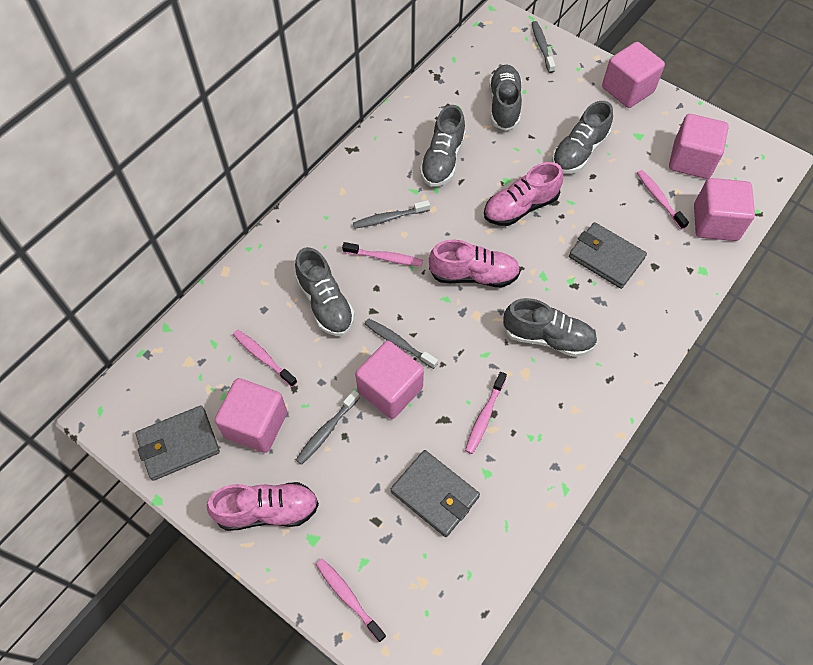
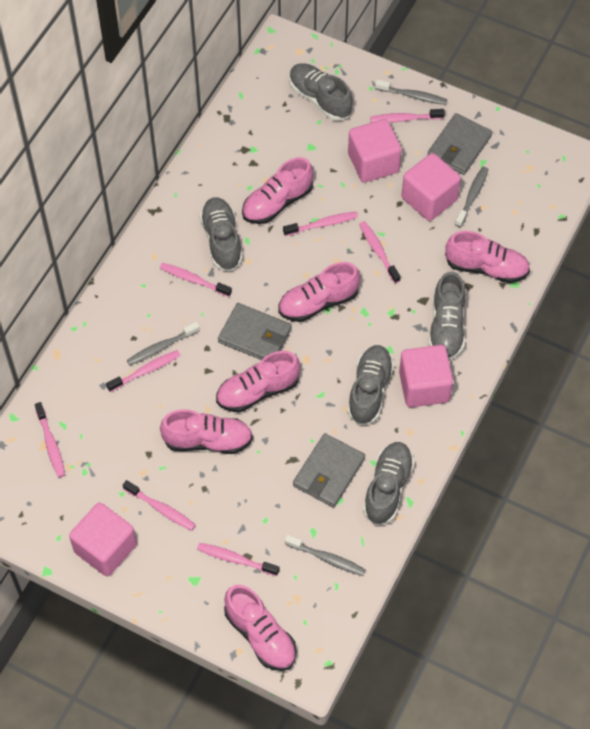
pink cube: [215,378,287,453] [355,341,424,419] [602,42,665,108] [669,114,729,179] [694,178,755,241] = 5 -> [69,502,137,577] [348,119,402,183] [399,345,453,408] [402,153,461,221] = 4
pink shoe: [207,482,319,531] [429,240,521,287] [484,162,563,226] = 3 -> [160,409,253,454] [216,351,300,413] [224,585,296,671] [242,157,313,224] [279,262,360,322] [445,231,530,283] = 6
pink toothbrush: [233,330,297,387] [316,559,386,642] [342,242,423,266] [465,372,507,454] [637,170,689,230] = 5 -> [35,402,65,477] [106,350,181,392] [123,480,196,531] [160,263,232,297] [197,543,279,576] [283,212,358,236] [359,221,401,283] [370,109,445,123] = 8

